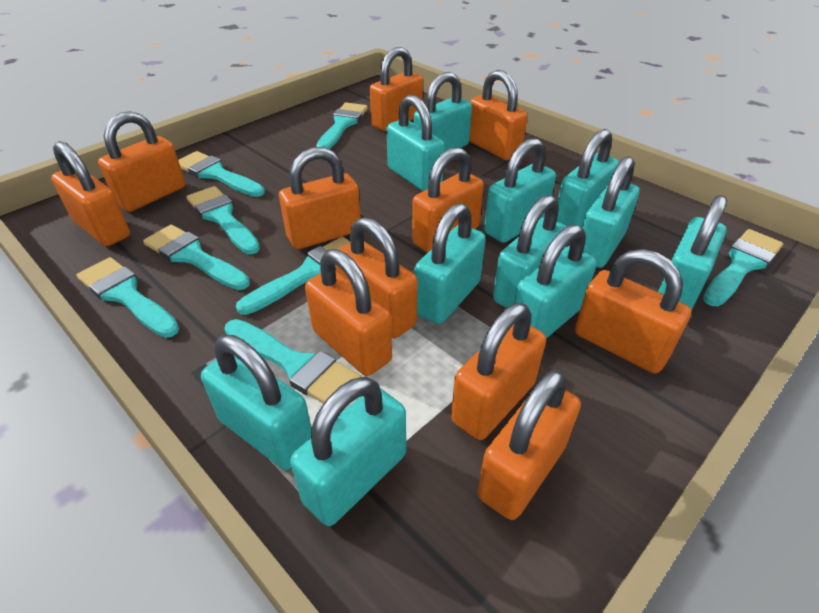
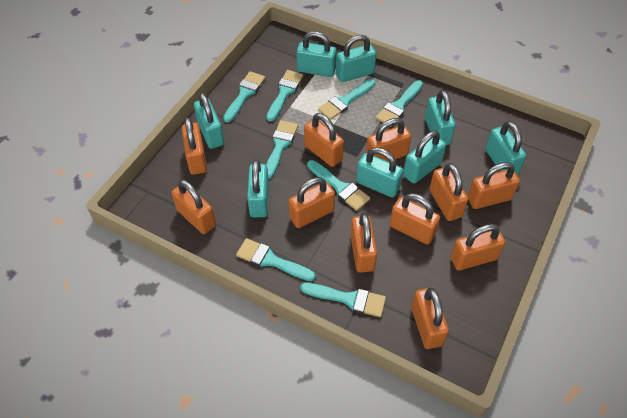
turquoise padlock: [201,335,311,470] [290,377,406,526] [387,95,445,191] [414,72,472,152] [414,203,486,324] [484,138,556,243] [493,195,567,308] [514,224,597,338] [557,129,619,227] [583,156,640,268] [658,195,727,310] = 11 -> [194,93,224,149] [247,159,269,217] [296,31,337,77] [336,35,376,82] [356,147,403,198] [403,130,446,184] [425,90,456,145] [485,121,526,174] = 8

